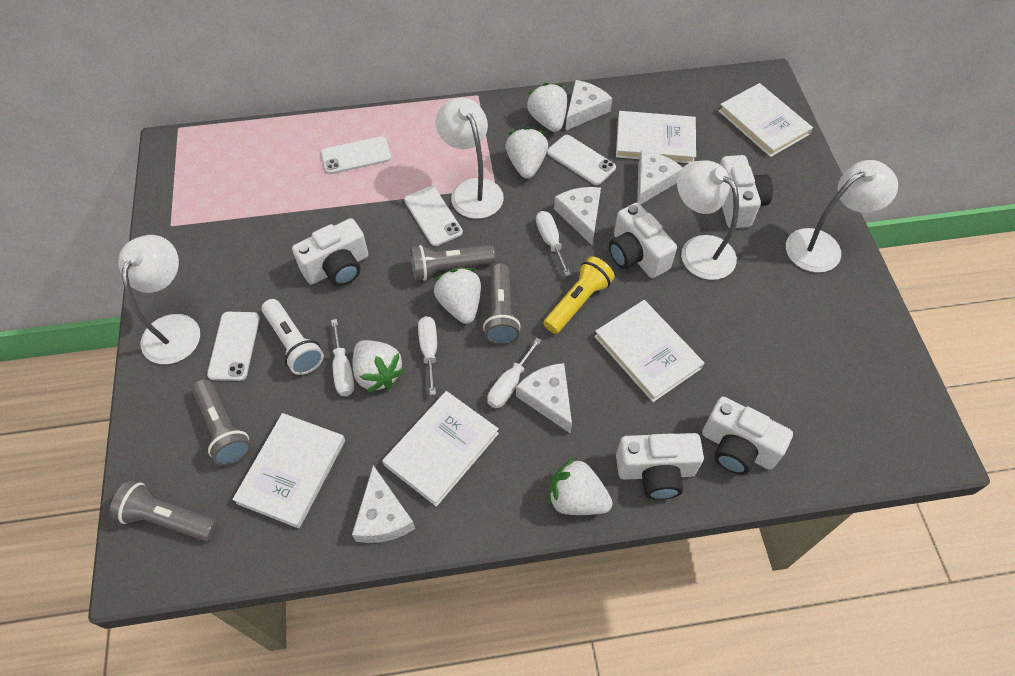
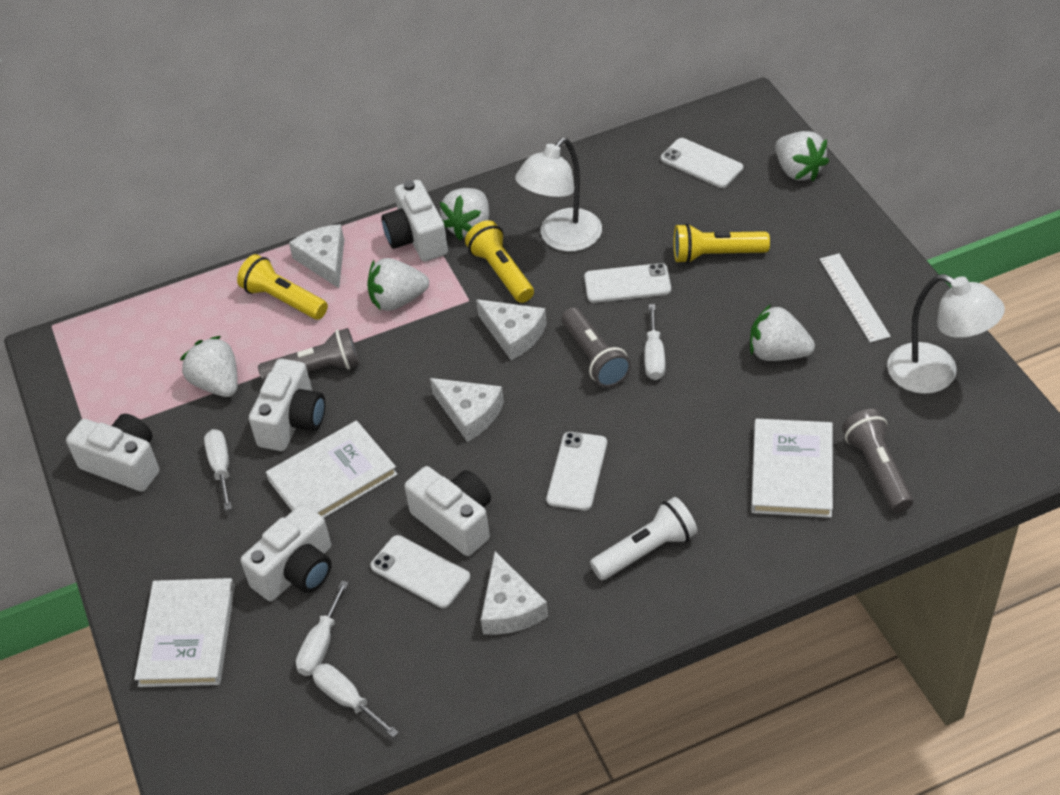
grey flashlight: [110,481,218,541] [192,379,251,466] [410,245,495,281] [483,263,521,345] = 4 -> [258,328,359,383] [562,307,631,388] [842,409,913,512] = 3
white book: [232,413,345,529] [382,391,499,507] [594,300,704,402] [616,111,696,163] [719,83,813,157] = 5 -> [134,578,235,687] [266,420,398,518] [751,419,833,518] = 3
white cheese: [352,465,415,543] [516,363,572,434] [554,187,601,245] [565,80,612,131] [637,151,683,205] = 5 -> [289,224,344,288] [430,378,504,442] [476,299,547,360] [481,551,548,635] = 4
white lamp: [118,235,200,364] [436,98,504,219] [677,161,739,280] [786,160,898,273] = 4 -> [515,138,602,252] [887,274,1005,394] = 2
white ruler: none = 0 -> [820,253,891,343] = 1
yellow flashlight: [543,256,615,334] = 1 -> [237,254,328,319] [465,220,534,303] [674,223,770,264] = 3

